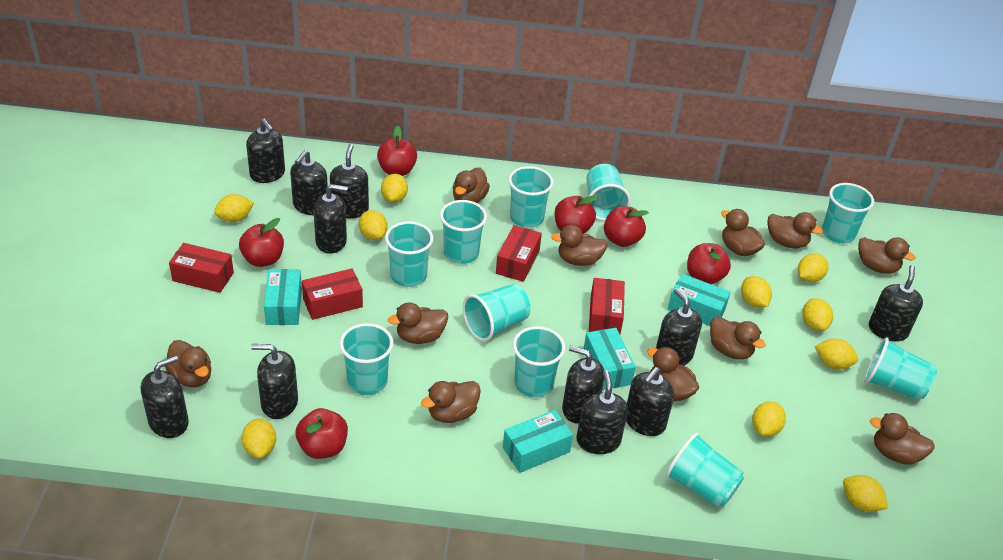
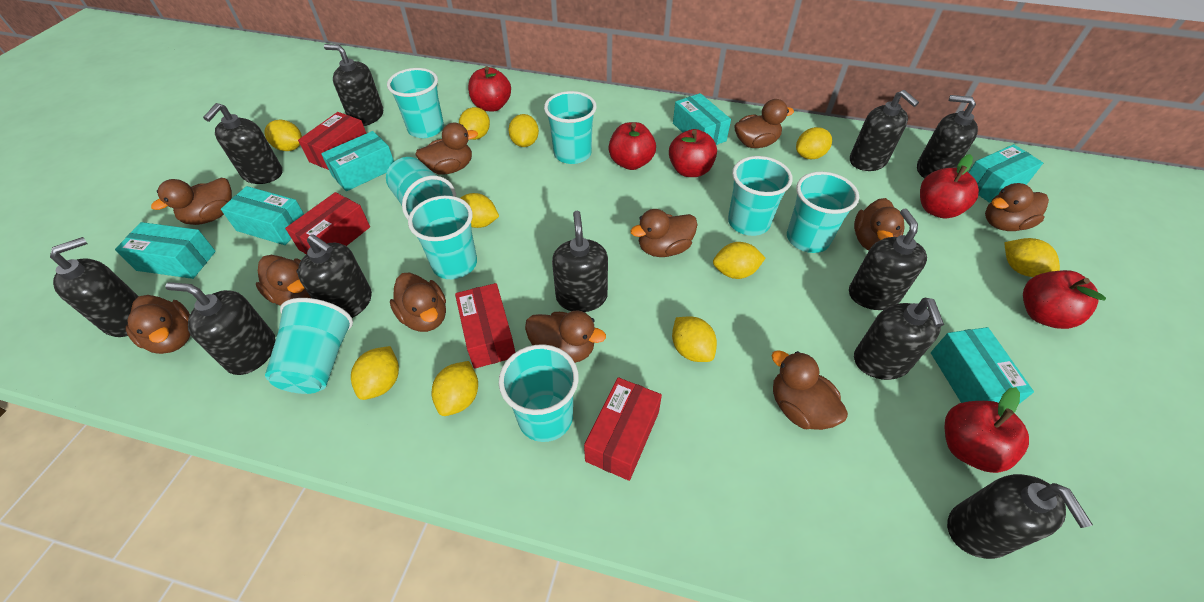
turquoise box: [264,269,302,325] [503,410,573,473] [583,328,636,390] [668,274,730,326] = 4 -> [115,222,216,279] [221,186,304,245] [321,131,394,191] [673,93,731,145] [931,327,1034,404] [968,144,1043,203] = 6
turquoise cup: [340,323,393,395] [385,221,433,287] [440,200,487,264] [463,284,531,341] [509,166,553,228] [513,326,565,397] [587,164,631,221] [666,432,744,508] [822,183,874,243] [864,337,937,401] = 10 -> [265,298,353,394] [386,157,456,220] [387,68,444,138] [408,196,477,279] [499,344,579,442] [544,91,597,164] [728,156,793,236] [787,172,859,253] = 8

